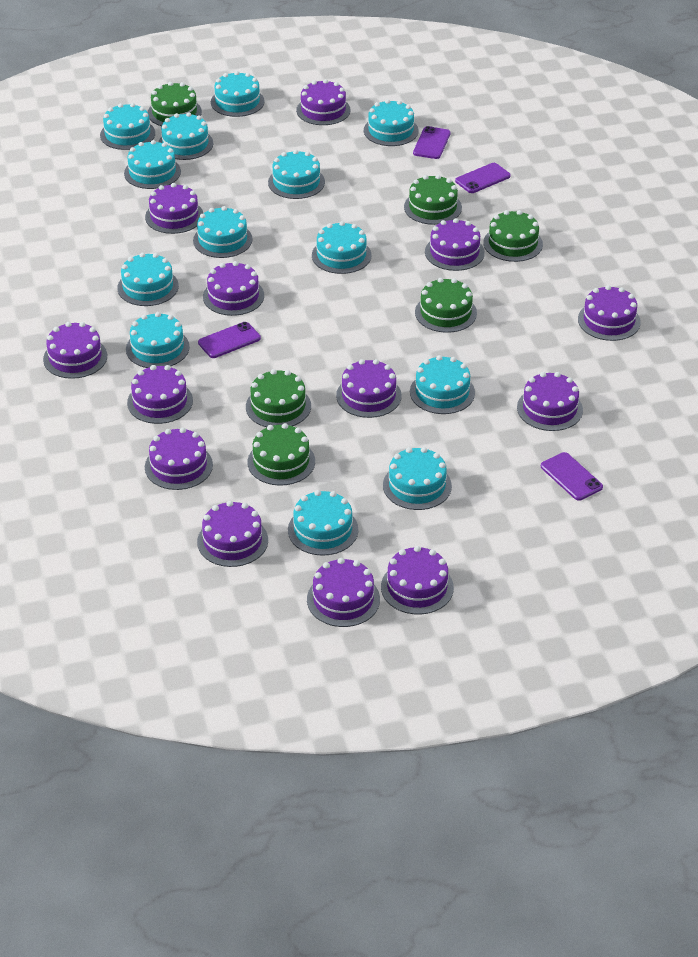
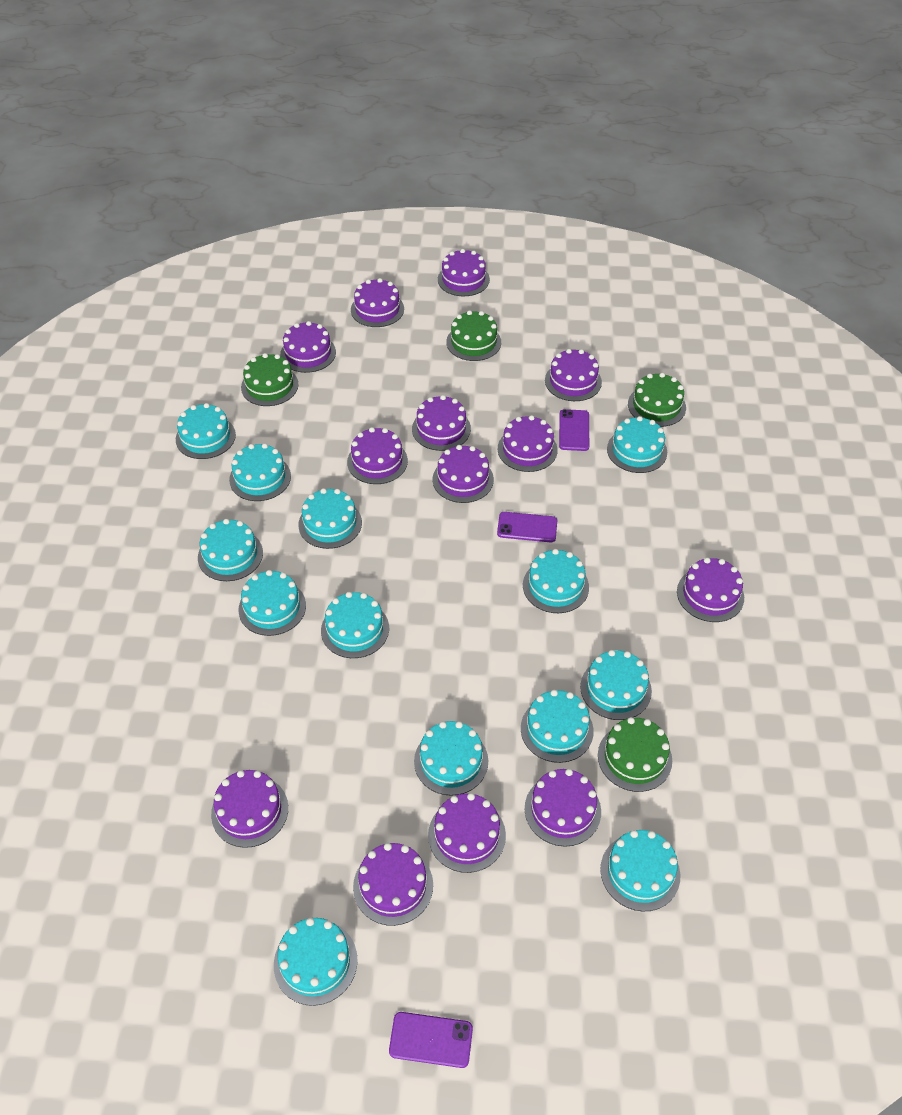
green cake: [148,82,202,126] [246,369,311,427] [247,423,315,486] [404,175,462,225] [415,278,477,333] [483,210,543,262] = 6 -> [241,353,298,406] [446,310,501,361] [598,717,672,792] [628,373,686,427] = 4
purple phone: [198,322,261,358] [413,126,450,159] [455,163,511,193] [541,452,603,501] = 4 -> [389,1012,473,1068] [497,512,557,542] [559,409,589,451] = 3

